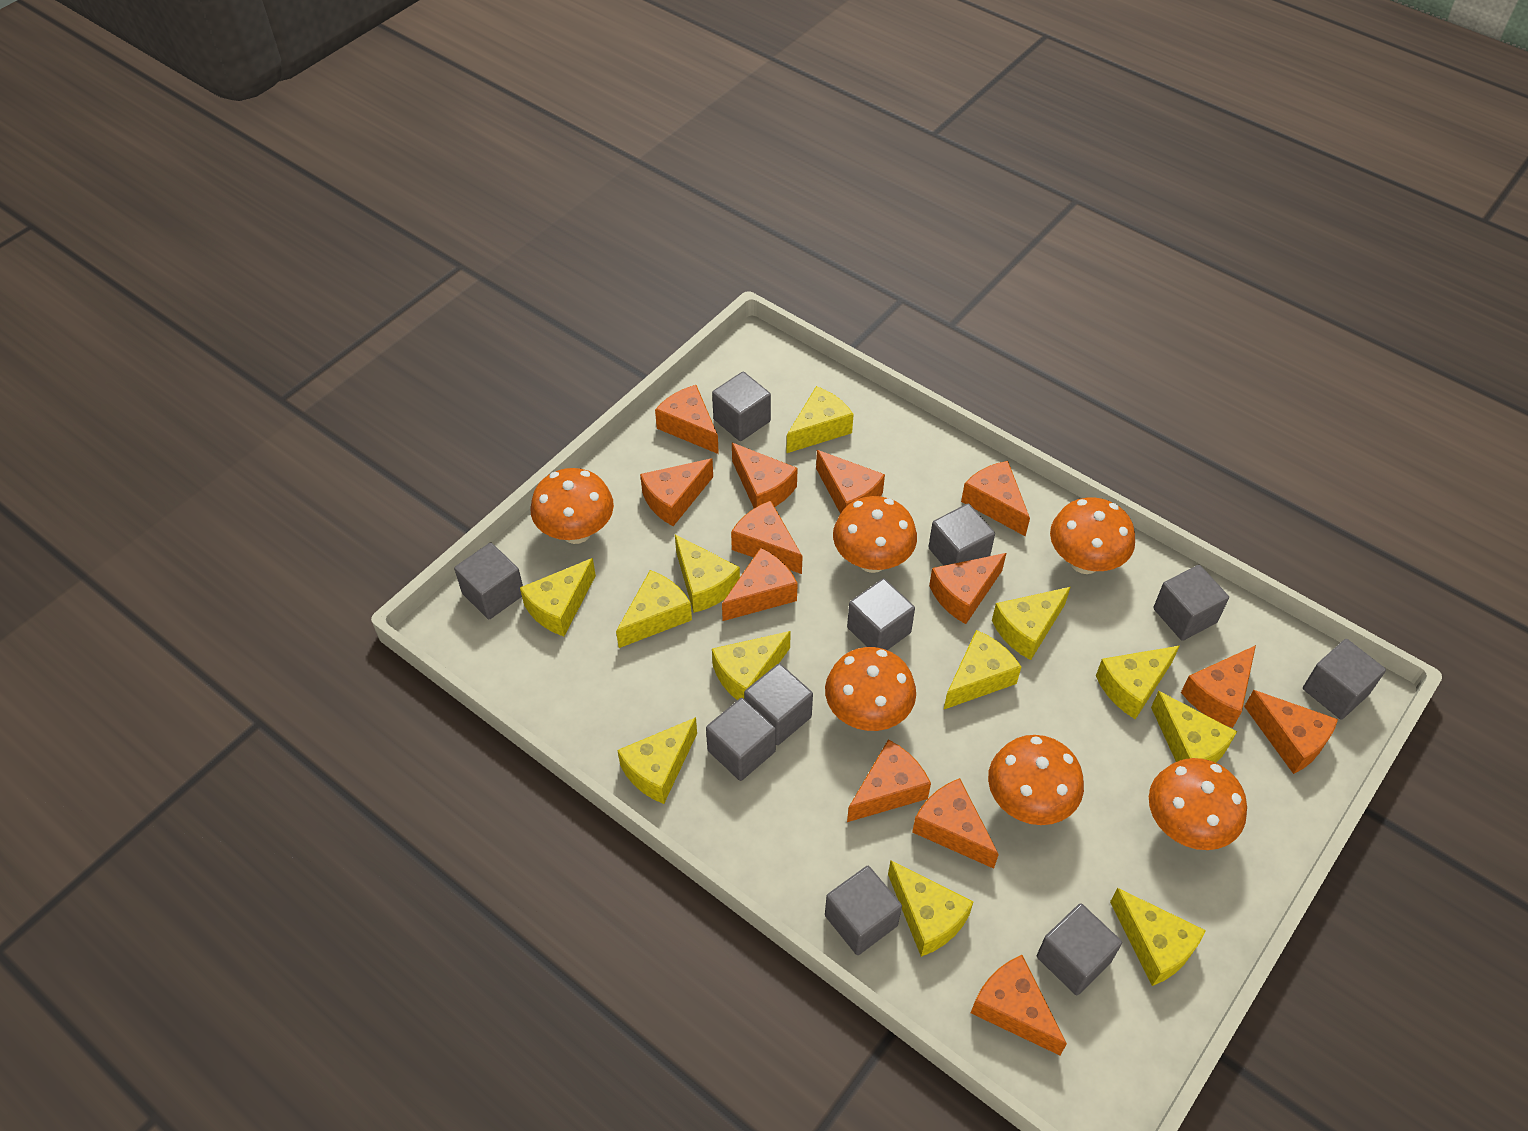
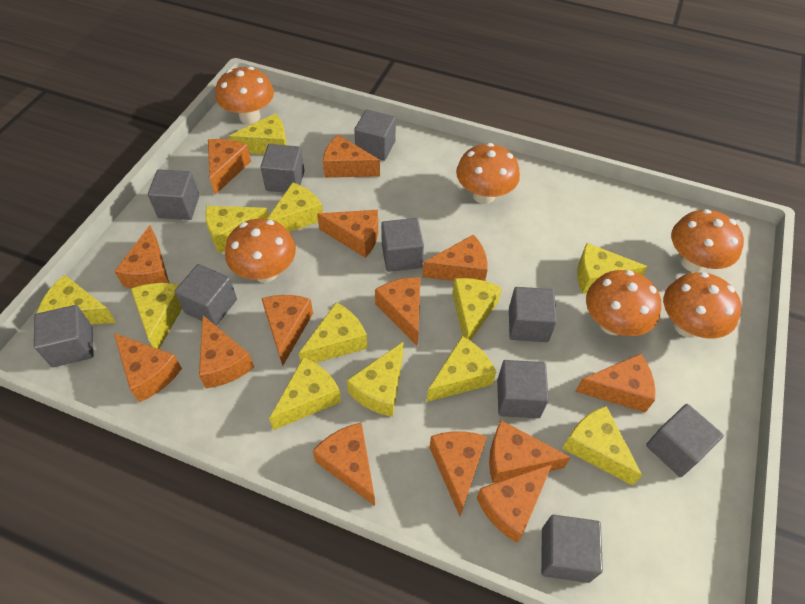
orange cheese: [640,458,713,526] [655,385,719,454] [722,548,798,621] [731,501,803,574] [732,443,798,508] [816,450,885,514] [847,739,931,822] [912,778,999,869] [929,553,1006,624] [961,461,1030,536] [971,955,1067,1055] [1181,645,1256,728] [1244,690,1338,774] = 13 -> [114,225,169,288] [114,333,182,402] [199,316,254,388] [208,139,251,195] [261,295,313,366] [313,422,375,506] [317,210,378,258] [323,135,380,178] [375,277,421,346] [422,234,488,281] [429,431,487,516] [477,464,552,543] [489,420,571,483] [575,354,655,413] = 14

